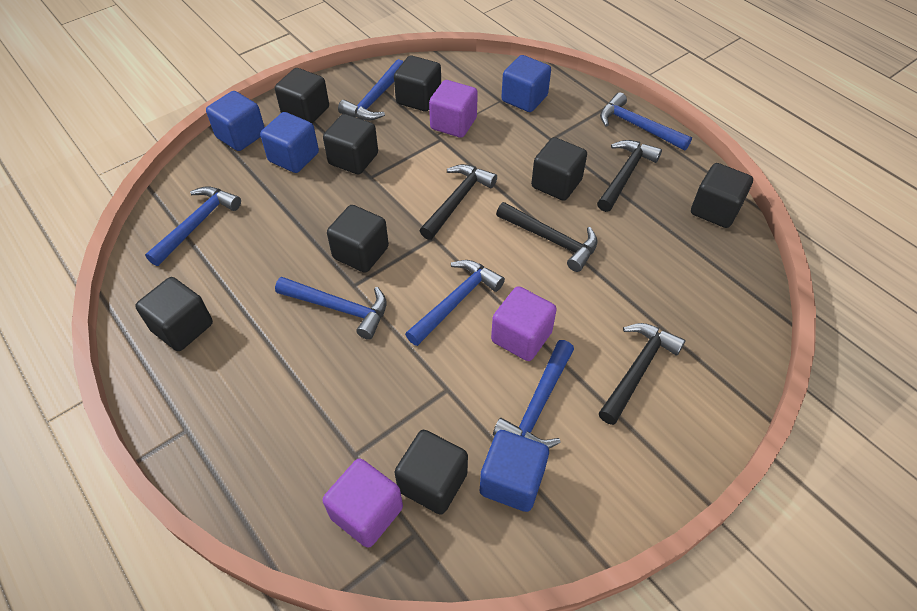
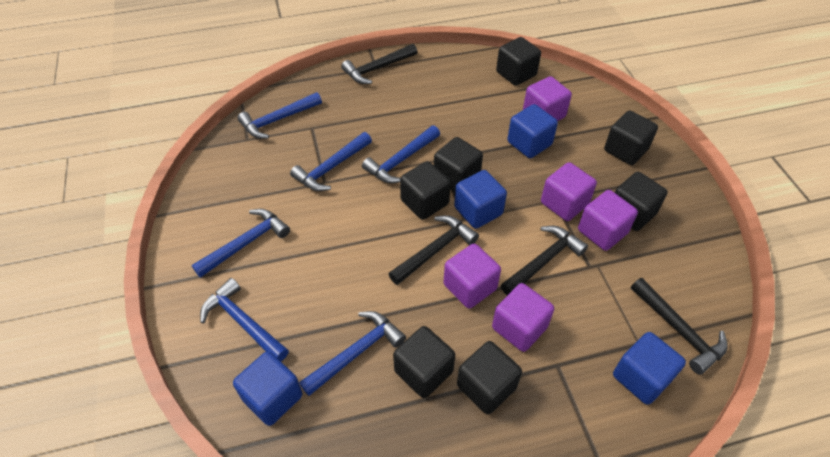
black cube: [135,277,213,351] [275,68,329,123] [323,114,378,175] [327,205,389,273] [394,56,441,111] [394,430,468,515] [531,137,587,201] [691,163,753,228] = 8 -> [393,326,455,398] [400,161,451,220] [434,137,483,192] [457,341,522,414] [496,37,541,86] [604,111,658,165] [615,172,668,231] = 7
purple cube: [323,458,403,548] [429,80,478,138] [491,286,557,361] = 3 -> [444,244,501,309] [492,283,554,352] [523,76,572,121] [541,162,597,221] [578,190,638,251] = 5

